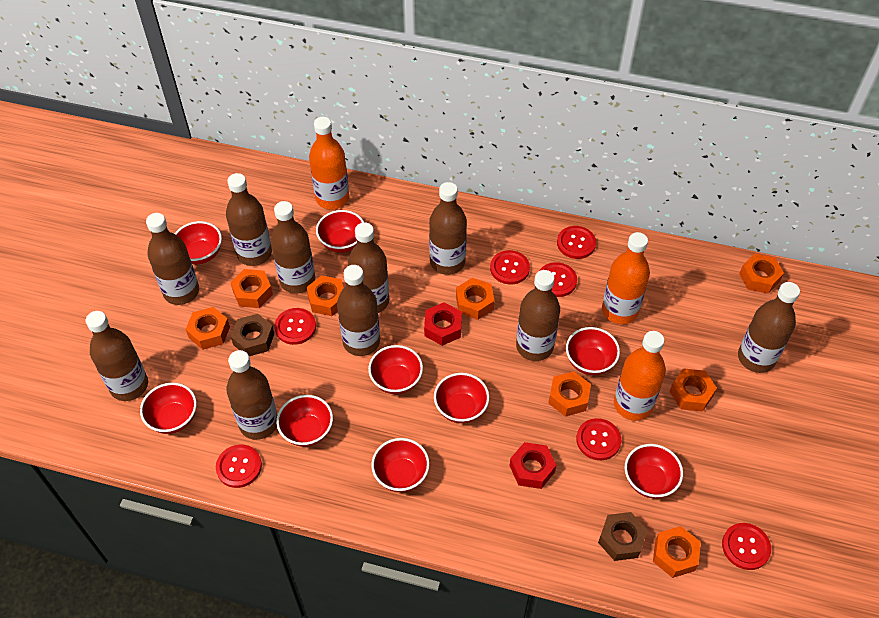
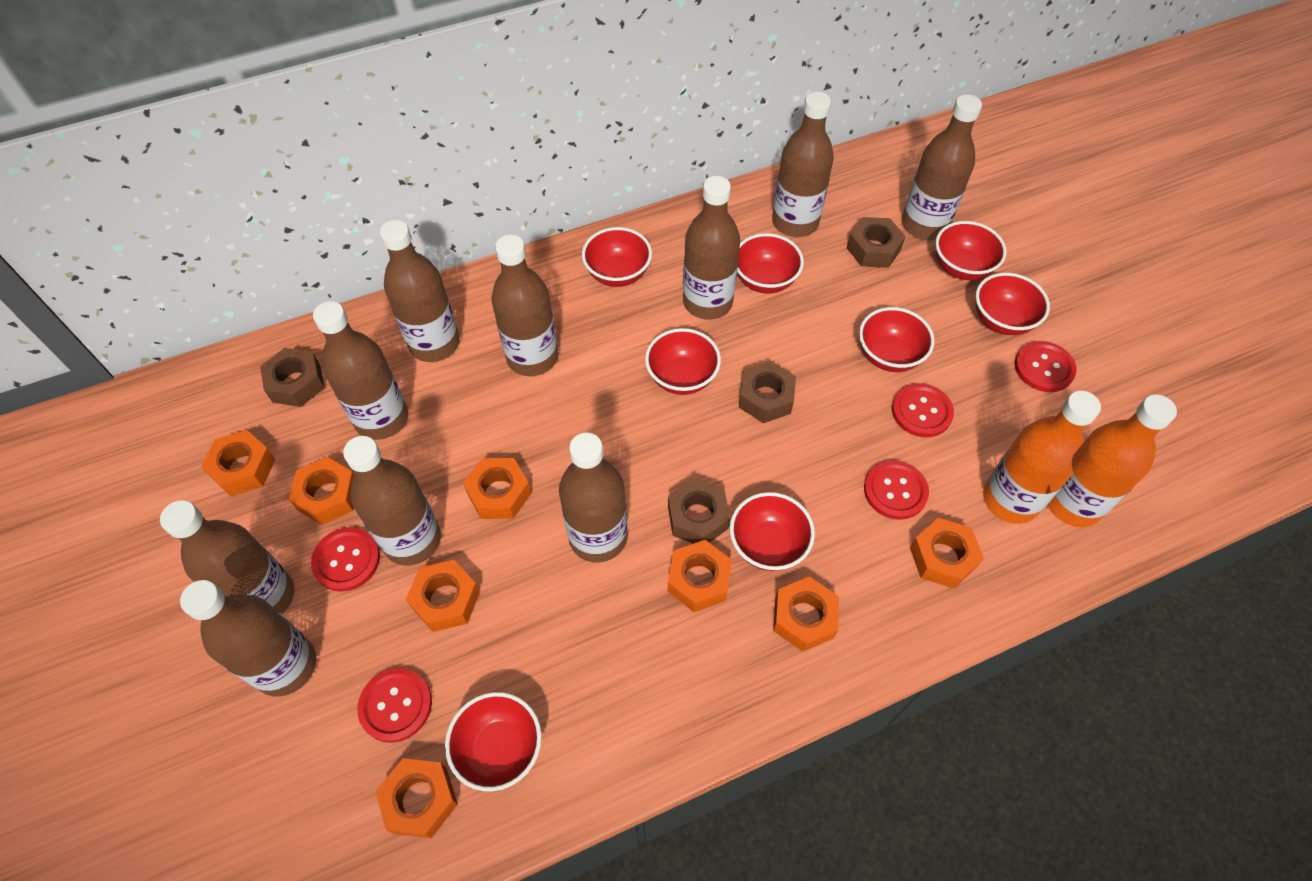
brown nut: [231,314,274,356] [598,512,648,561] = 2 -> [260,348,325,407] [668,478,730,544] [739,361,796,423] [847,217,906,268] = 4
orange bottle: [309,117,349,210] [602,232,650,324] [614,331,666,421] = 3 -> [983,391,1101,524] [1048,394,1177,527] = 2
red bowl: [140,383,197,434] [175,221,222,264] [276,395,333,447] [316,210,364,253] [368,345,423,394] [371,438,430,492] [434,373,490,423] [566,327,620,375] [625,444,683,498] = 9 -> [445,692,542,791] [582,227,652,287] [645,328,721,395] [730,492,815,571] [737,233,804,293] [859,307,934,372] [935,221,1007,280] [976,273,1050,335] = 8
red button: [216,445,262,488] [274,308,316,345] [490,250,530,285] [539,262,577,297] [557,226,596,259] [576,418,621,460] [722,523,771,570] = 7 -> [311,527,380,592] [358,668,432,743] [864,460,929,520] [892,383,954,437] [1015,341,1077,392] = 5
red nut: [424,302,462,346] [509,442,556,489] = 2 -> none = 0

